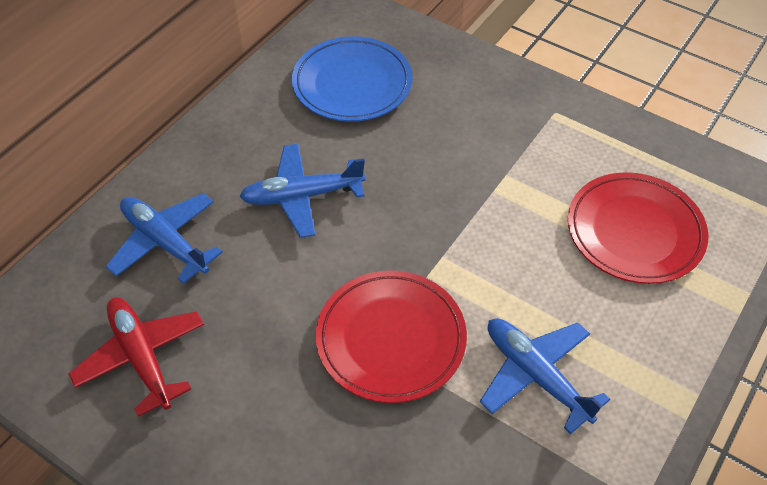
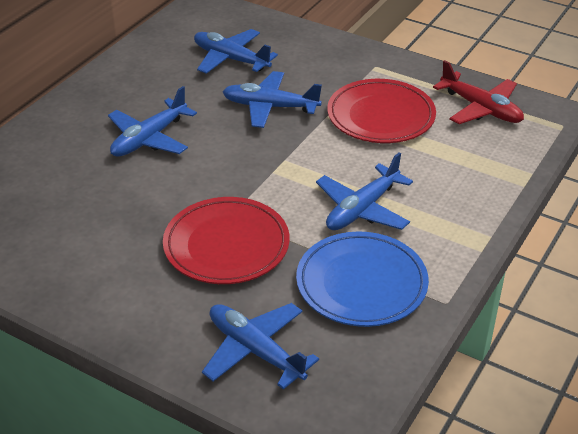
blue plane: [106,193,223,284] [239,144,365,238] [480,318,610,434] = 3 -> [108,86,197,157] [194,29,278,74] [202,303,319,390] [223,71,322,128] [316,152,413,230] = 5

